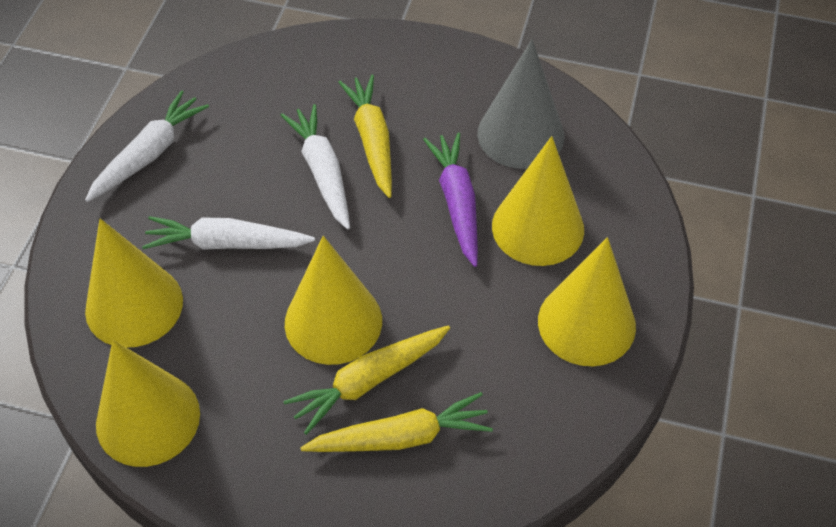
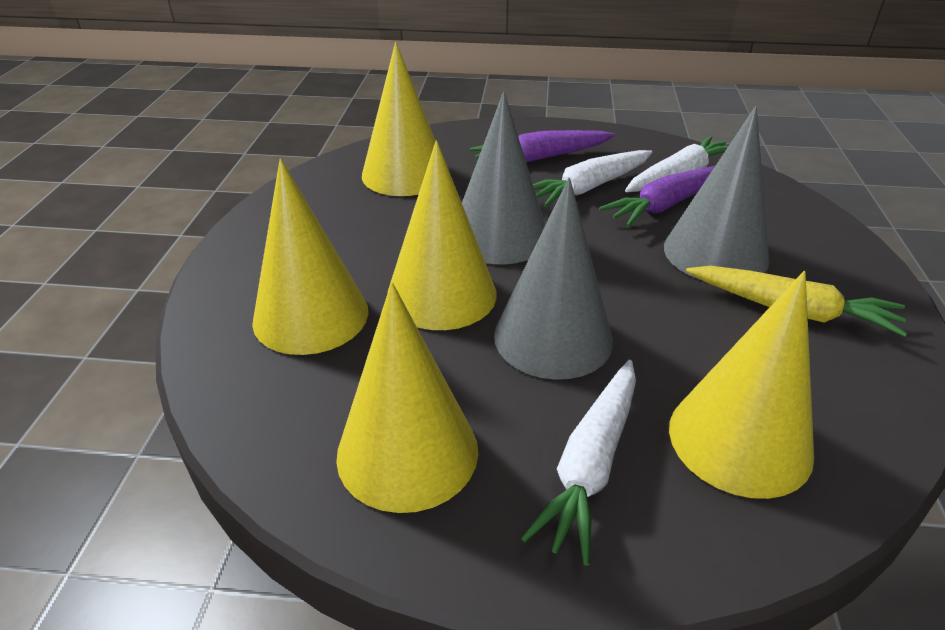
grey cone: [477,39,564,169] = 1 -> [462,91,545,265] [494,178,613,380] [664,106,769,280] = 3
purple carrot: [423,133,478,267] = 1 -> [470,130,615,163] [599,166,715,227] = 2
yellow carrot: [283,326,450,435] [300,392,493,452] [338,75,392,198] = 3 -> [686,266,907,337] = 1

